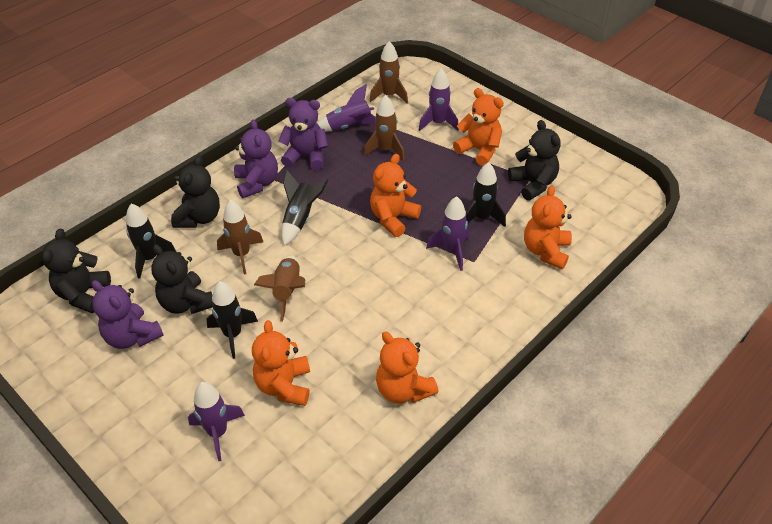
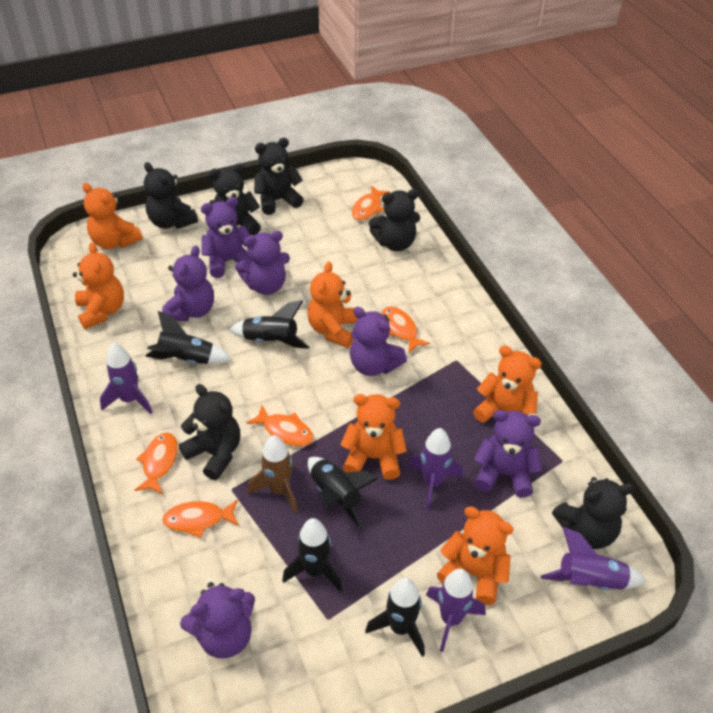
black rocket: [126,203,176,279] [207,281,258,359] [281,170,328,246] [466,162,506,227] = 4 -> [145,311,232,364] [229,300,309,349] [282,518,342,592] [308,457,378,529] [365,578,425,657] = 5
black teddy bear: [42,229,111,313] [151,244,213,314] [171,155,220,228] [508,120,561,200] = 4 -> [144,162,198,229] [179,384,240,480] [209,163,261,235] [254,138,304,215] [369,189,420,251] [552,477,634,549] = 6
brown rocket: [217,199,263,274] [254,255,305,322] [364,95,405,161] [369,41,408,104] = 4 -> [247,435,298,514] = 1
orange fish: none = 0 -> [134,433,178,494] [162,499,239,538] [246,405,314,446] [352,186,390,220] [382,307,430,353] = 5
orange teddy bear: [252,320,310,406] [370,154,421,237] [376,331,439,404] [453,88,504,166] [524,185,572,269] = 5 -> [73,243,124,329] [82,183,142,249] [307,261,358,348] [340,394,407,480] [437,506,514,605] [473,346,542,423] = 6
purple teddy bear: [91,280,164,349] [234,119,278,198] [278,98,328,170] = 3 -> [162,246,214,321] [180,582,255,658] [201,197,251,278] [235,231,290,295] [350,307,407,376] [474,410,542,498] = 6

